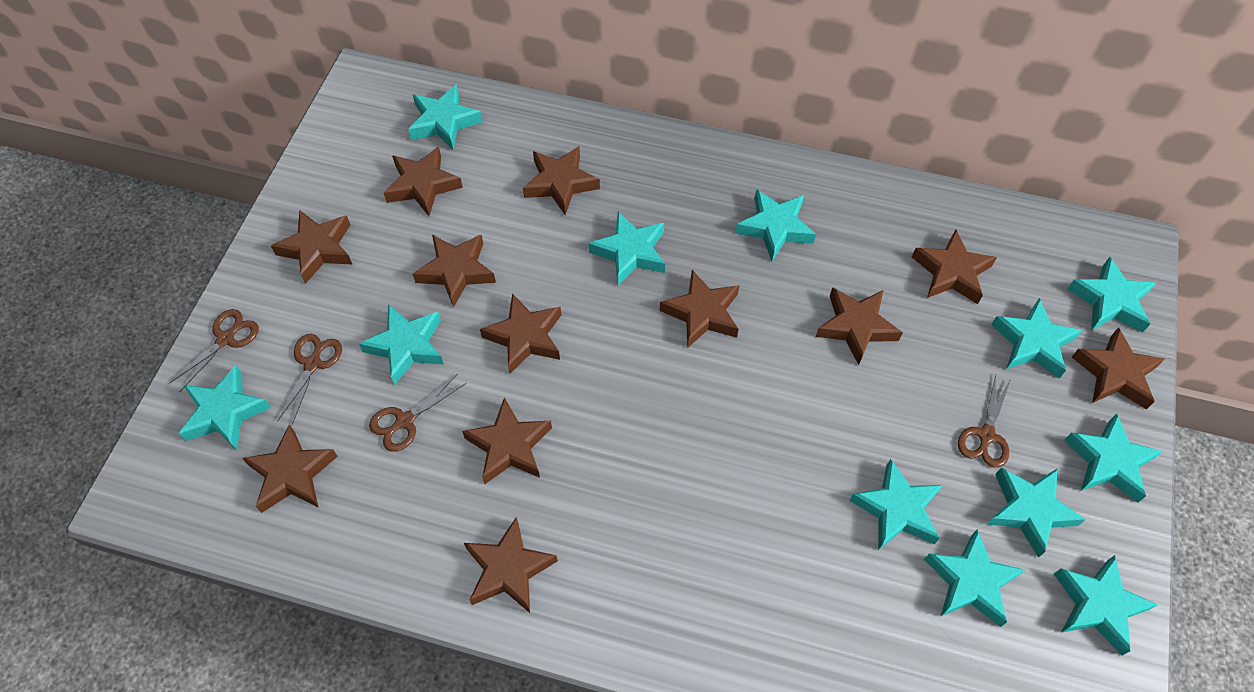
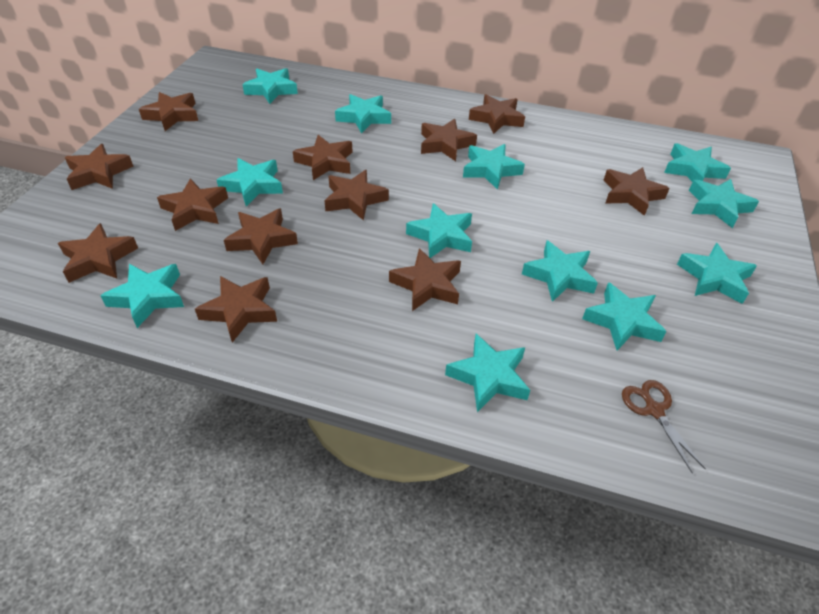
brown scissors: [169,309,259,392] [277,334,342,424] [369,374,466,452] [958,375,1011,468] = 4 -> [622,380,706,473] = 1

